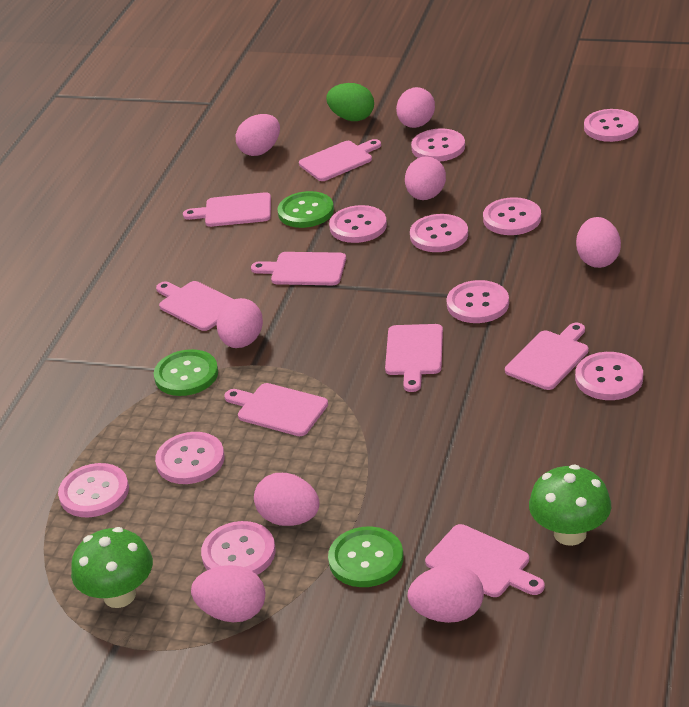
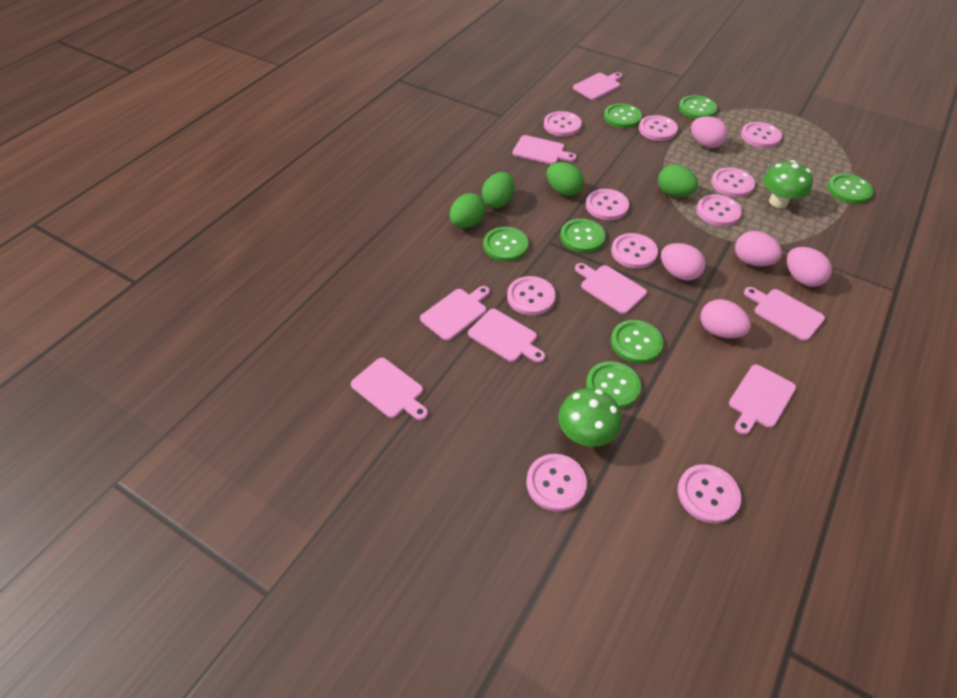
green button: [154,349,218,396] [277,191,334,228] [328,526,404,587] = 3 -> [483,227,528,262] [560,219,606,253] [586,361,641,409] [604,103,642,128] [611,320,663,364] [679,95,717,119] [827,174,873,204] = 7
green egg: [326,83,374,121] = 1 -> [450,193,486,228] [482,172,515,208] [546,162,584,196] [658,164,698,197] = 4
pink egg: [191,565,265,622] [217,298,263,348] [236,114,280,156] [254,473,319,526] [396,87,435,128] [405,156,446,200] [407,565,484,623] [576,217,621,268] = 8 -> [661,243,706,281] [691,116,728,148] [701,299,751,338] [735,231,782,266] [787,247,832,287] = 5

